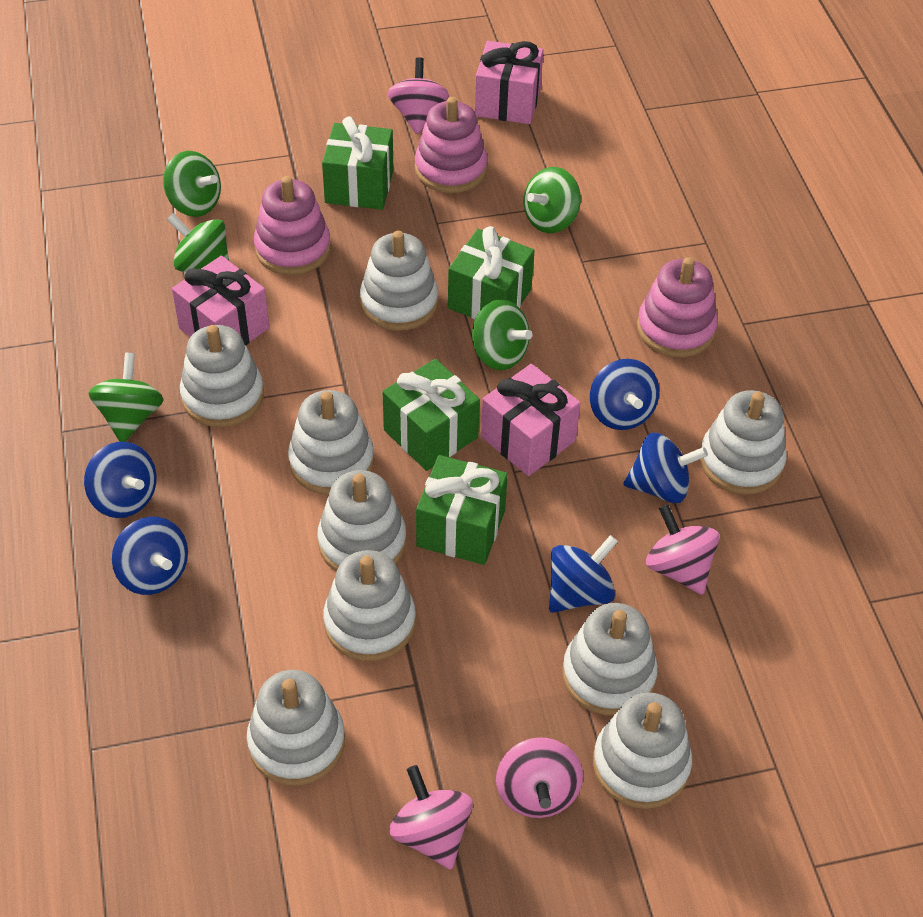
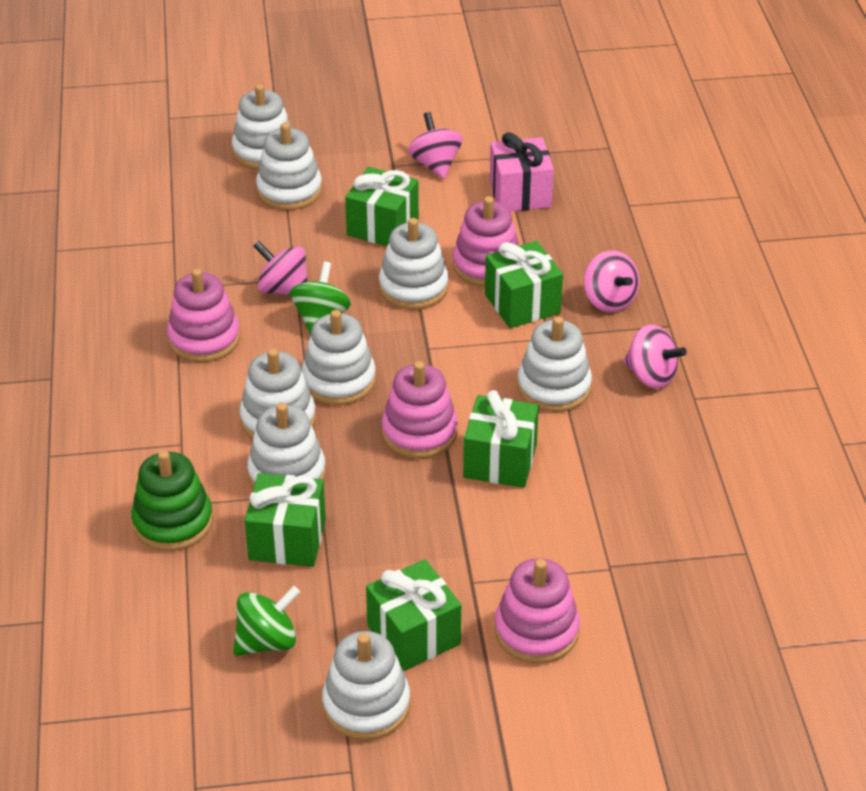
blue spinning top: [84,442,157,518] [112,517,188,595] [549,535,618,613] [590,359,659,430] [623,433,708,503] = 5 -> none = 0
green gift: [322,117,393,210] [383,359,480,471] [416,455,508,565] [448,226,535,319] = 4 -> [244,473,326,567] [345,167,419,246] [366,559,461,671] [463,390,539,488] [485,241,563,328] = 5
green spinning top: [89,353,164,442] [163,151,221,217] [167,213,229,272] [472,299,532,370] [523,167,581,233] = 5 -> [233,586,300,656] [289,262,351,335] = 2
green stacking toy: none = 0 -> [131,450,213,551] = 1
pink gift: [172,256,269,346] [475,41,543,124] [481,364,581,476] = 3 -> [490,132,554,211] = 1
pink stacking toy: [254,176,331,275] [415,97,487,193] [637,257,718,357] = 3 -> [167,269,240,362] [382,361,458,459] [453,196,519,287] [495,558,580,664] = 4
white stacking toy: [180,325,264,427] [247,670,345,786] [288,390,374,495] [317,470,406,572] [323,550,416,661] [360,231,438,331] [562,603,658,715] [593,692,692,809] [700,390,787,495] = 9 -> [232,84,291,170] [240,348,316,439] [247,403,326,488] [256,123,322,210] [301,310,376,405] [322,631,410,740] [379,218,449,310] [517,316,592,412] = 8

